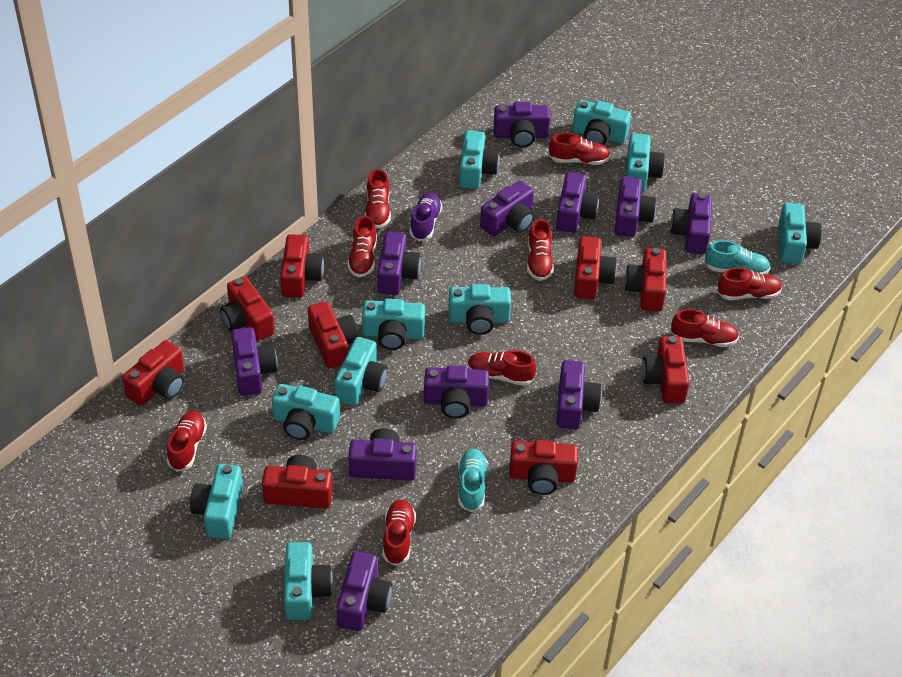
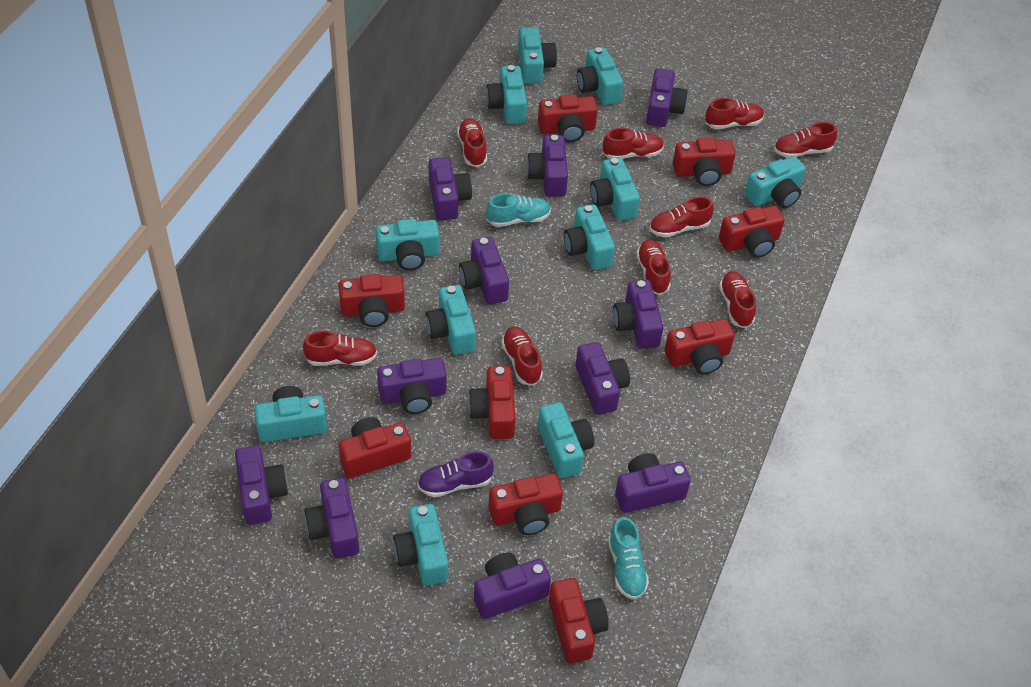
turquoise camera: [190,464,243,539] [272,384,340,440] [284,542,333,620] [335,337,388,406] [362,299,425,350] [449,284,511,335] [459,130,499,189] [573,100,631,145] [626,133,665,192] [779,203,822,264] = 10 -> [254,386,327,442] [376,219,439,270] [393,504,448,586] [425,285,476,355] [486,65,527,124] [518,27,557,84] [538,402,594,478] [564,204,615,270] [577,47,623,105] [590,158,640,221] [744,156,806,208] = 11

